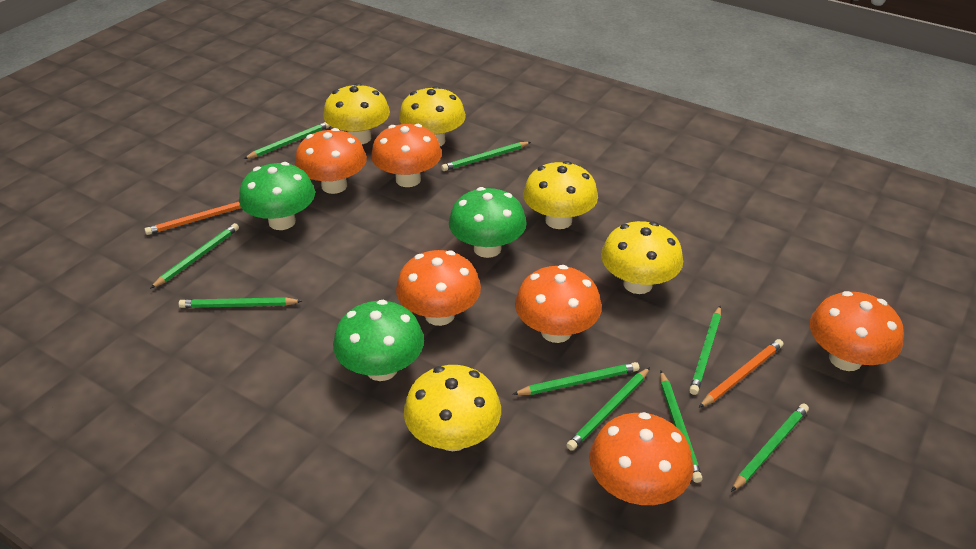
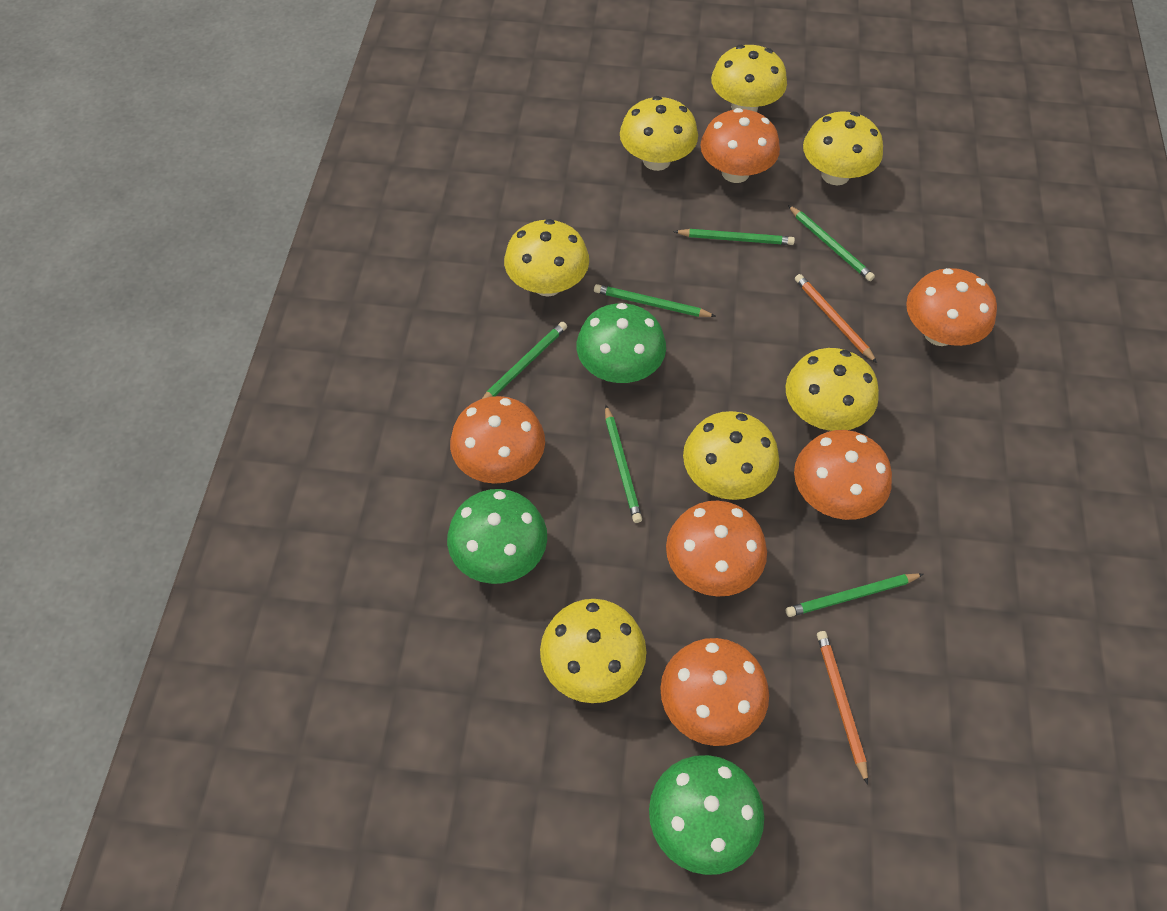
green pencil: [150,223,239,289] [179,297,302,308] [244,122,330,159] [441,142,531,171] [513,362,639,395] [566,367,650,451] [660,371,703,483] [689,306,721,395] [731,404,809,492] = 9 -> [482,322,567,399] [594,284,716,317] [605,405,642,523] [673,229,795,245] [786,574,923,617] [788,205,875,281] = 6
yellow mushroom: [323,83,390,144] [399,86,466,146] [404,365,501,451] [523,161,598,229] [601,221,683,294] = 5 -> [504,219,589,297] [540,599,646,703] [620,96,698,171] [683,411,779,500] [711,45,787,112] [785,348,879,431] [803,111,883,185] = 7

